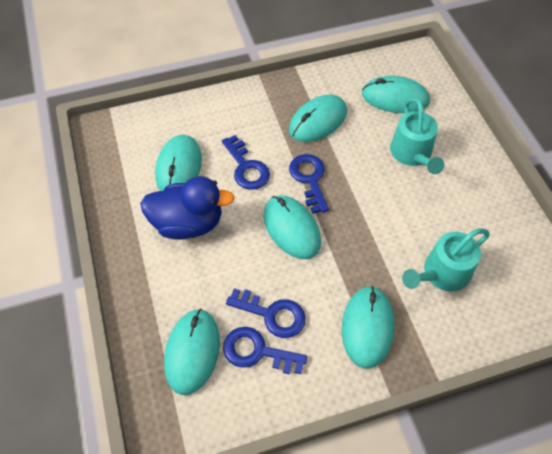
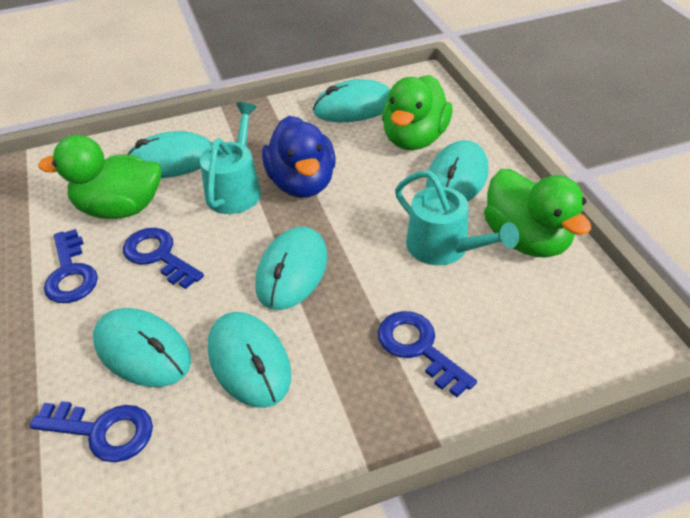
green duck: none = 0 -> [38,135,161,219] [382,75,452,150] [484,169,591,257] = 3

